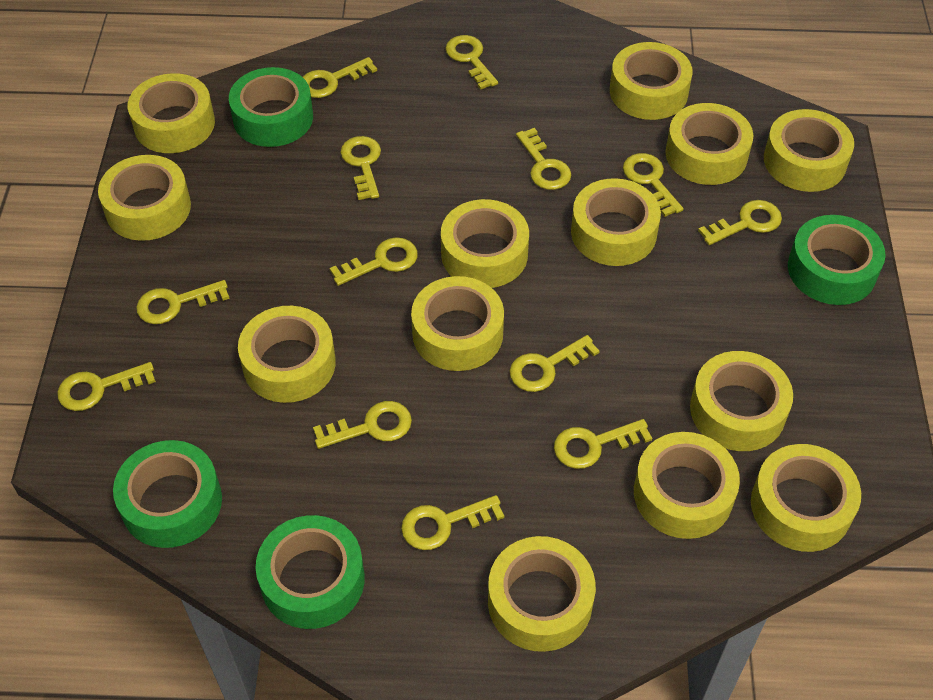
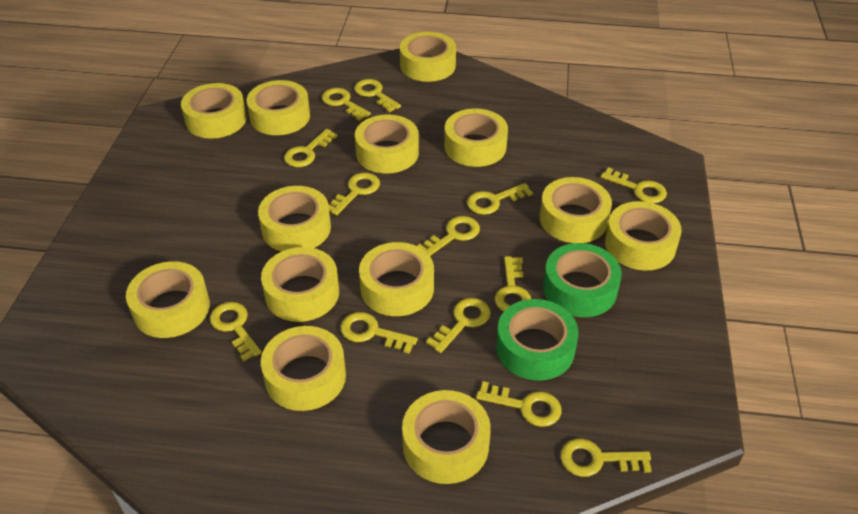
green tape: [113,440,222,548] [229,67,313,147] [256,515,365,629] [788,215,886,305] = 4 -> [496,299,579,381] [543,243,622,317] = 2

